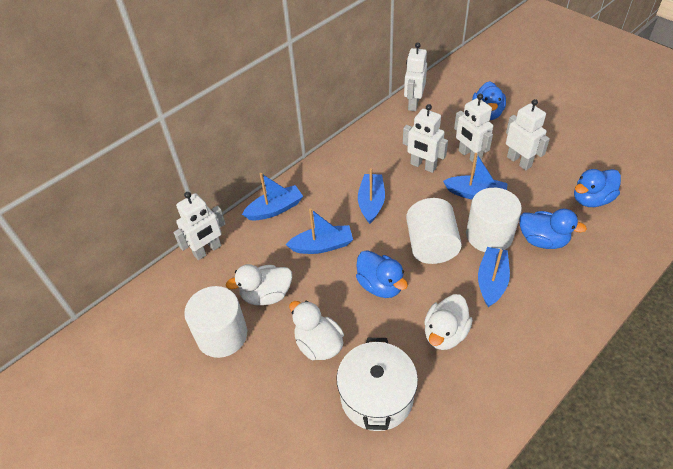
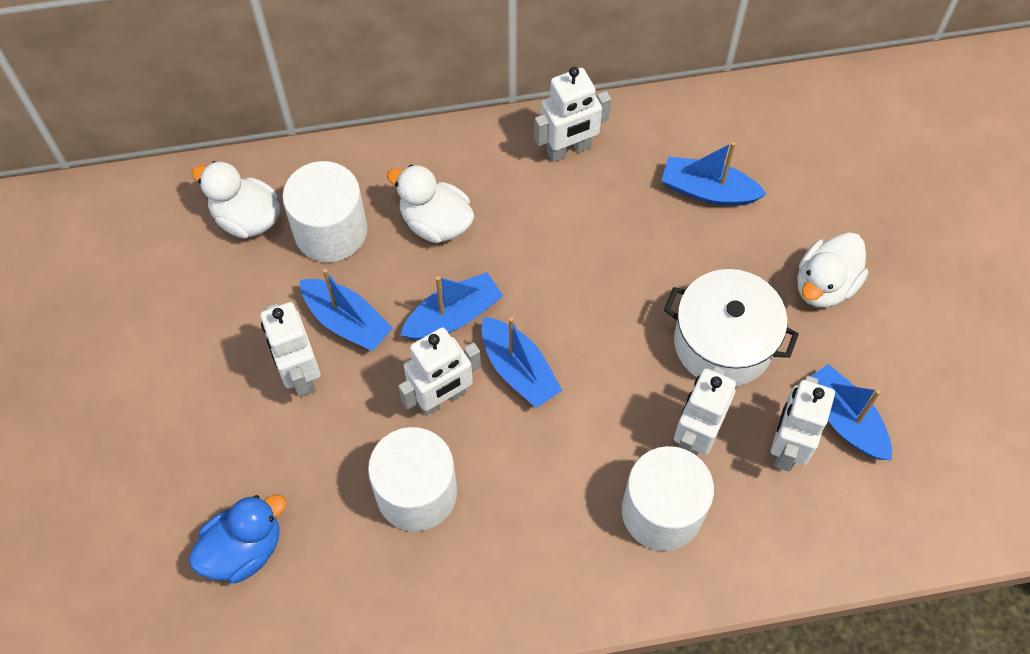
blue duck: [356,250,408,298] [472,81,506,120] [519,209,587,249] [574,169,621,207] = 4 -> [189,495,287,583] = 1

